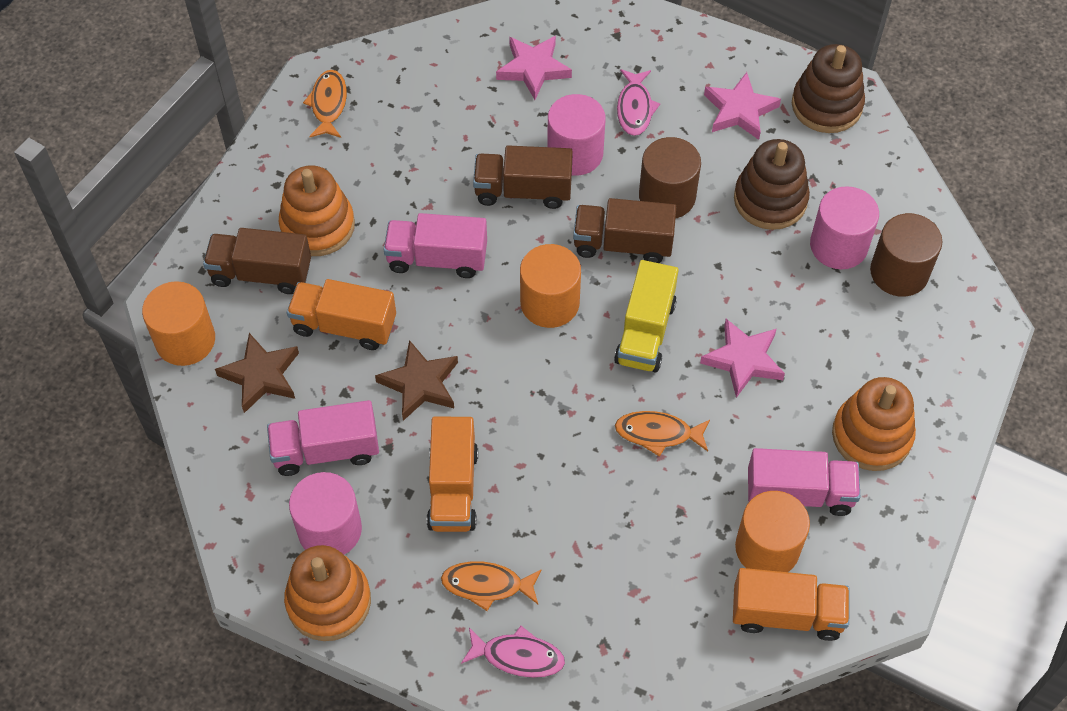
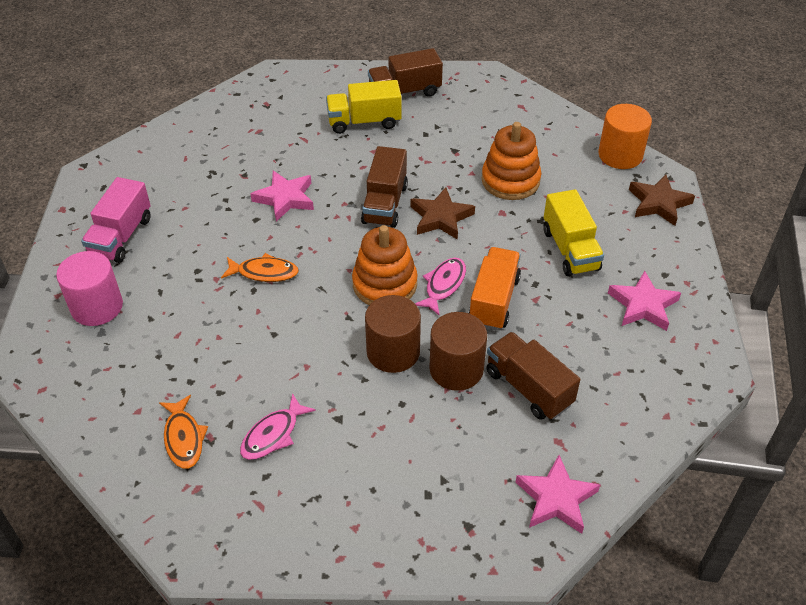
brown stacking toy: [734,139,810,230] [792,44,865,133] = 2 -> none = 0
orange cylinder: [142,281,215,366] [520,244,581,328] [735,491,810,572] = 3 -> [598,104,652,169] = 1
orange fish: [303,70,347,138] [441,561,542,611] [615,411,710,457] = 3 -> [159,395,208,469] [221,253,299,282] = 2
orange stacking toy: [279,165,355,256] [284,545,371,641] [832,377,916,471] = 3 -> [352,225,418,305] [481,122,541,200] = 2
orange truck: [287,279,396,350] [427,417,478,532] [733,568,850,641] = 3 -> [468,247,521,330] = 1
pink cylinder: [289,472,362,555] [547,94,605,176] [810,186,879,269] = 3 -> [56,251,123,326] = 1
pink truck: [267,400,379,476] [384,213,487,278] [748,448,860,516] = 3 -> [81,177,151,263] = 1
yellow truck: [614,260,678,372] = 1 -> [326,80,402,134] [543,189,604,276] = 2

